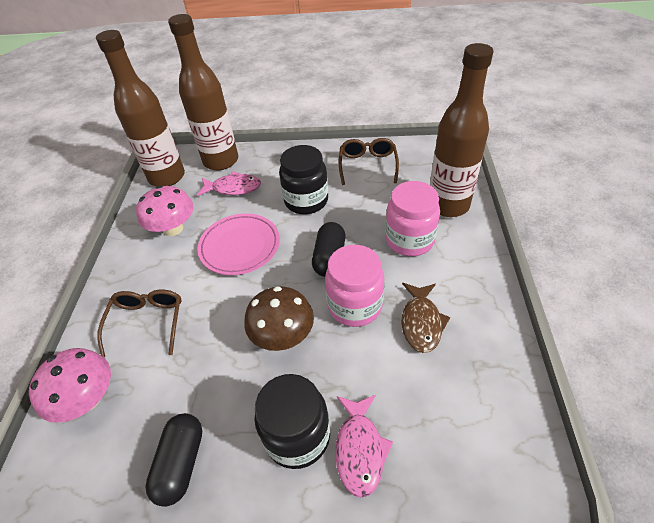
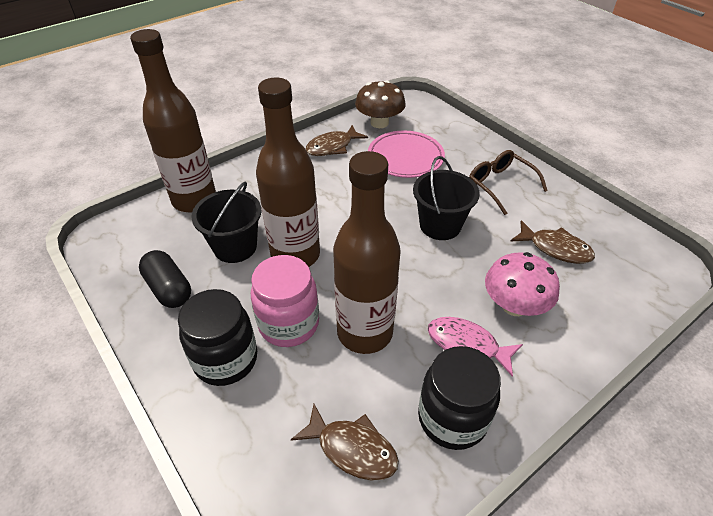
black bucket: none = 0 -> [191,182,261,263] [413,156,480,240] = 2
black capsule: [145,413,202,507] [312,222,346,277] = 2 -> [139,250,191,308] = 1
brown fish: [401,283,450,353] = 1 -> [291,404,399,481] [306,125,368,156] [510,220,595,264] = 3
brown glasses: [97,289,182,357] [339,138,399,185] = 2 -> [469,150,548,215] = 1
pink fish: [197,171,261,196] [335,395,393,498] = 2 -> [428,317,523,377] = 1
pink jar: [325,245,384,327] [385,181,440,256] = 2 -> [251,255,319,347] = 1
pink mushroom: [29,348,111,423] [136,186,194,236] = 2 -> [485,252,560,316] = 1

